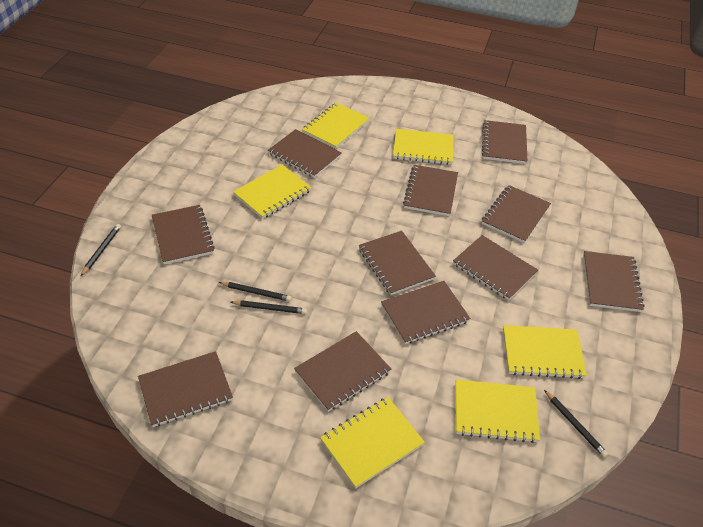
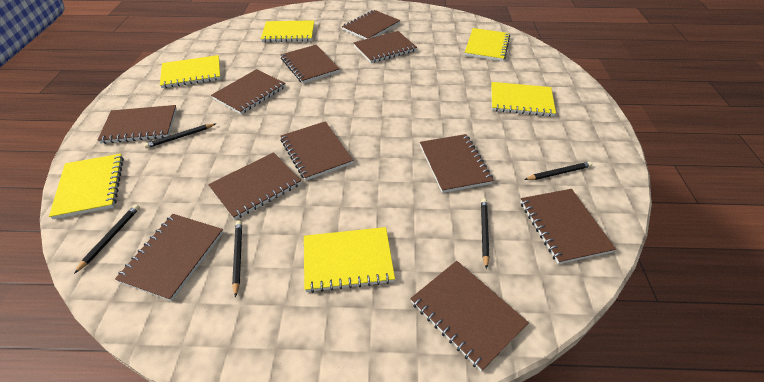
black pencil: [81,224,121,276] [219,282,292,302] [231,300,307,314] [544,390,608,457] = 4 -> [74,204,140,274] [144,124,215,148] [232,221,242,298] [481,199,489,269] [524,162,592,180] = 5

